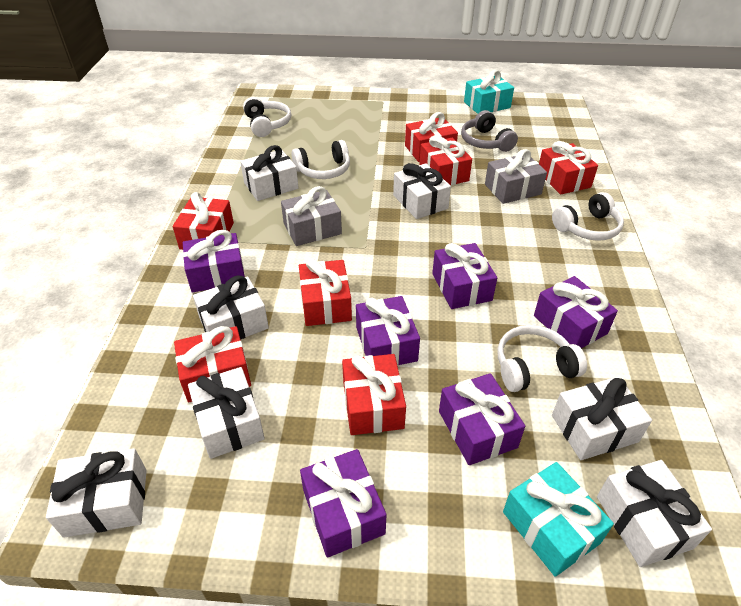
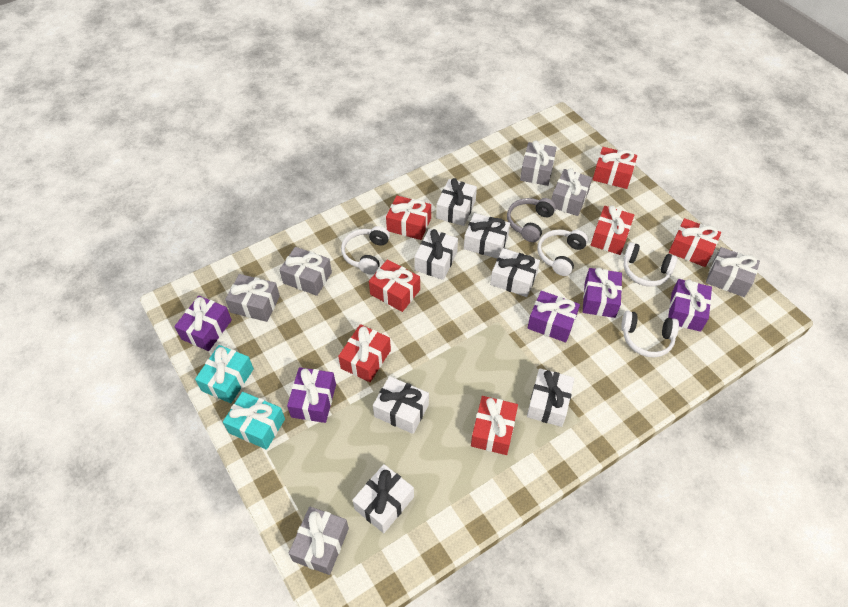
grey gift: [281,186,342,246] [485,149,547,204] = 2 -> [225,274,280,322] [279,247,332,296] [289,507,349,575] [520,140,557,186] [551,168,592,216] [706,247,760,297] = 6
purple gift: [183,230,245,293] [300,449,386,558] [356,296,420,366] [432,243,497,309] [439,373,525,465] [534,276,618,348] = 6 -> [174,296,232,351] [287,367,336,423] [527,291,580,342] [583,268,622,318] [668,279,712,332] = 5

